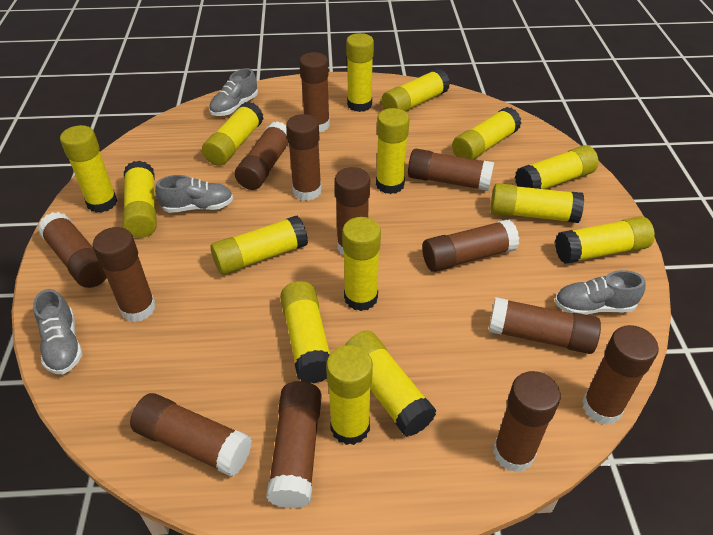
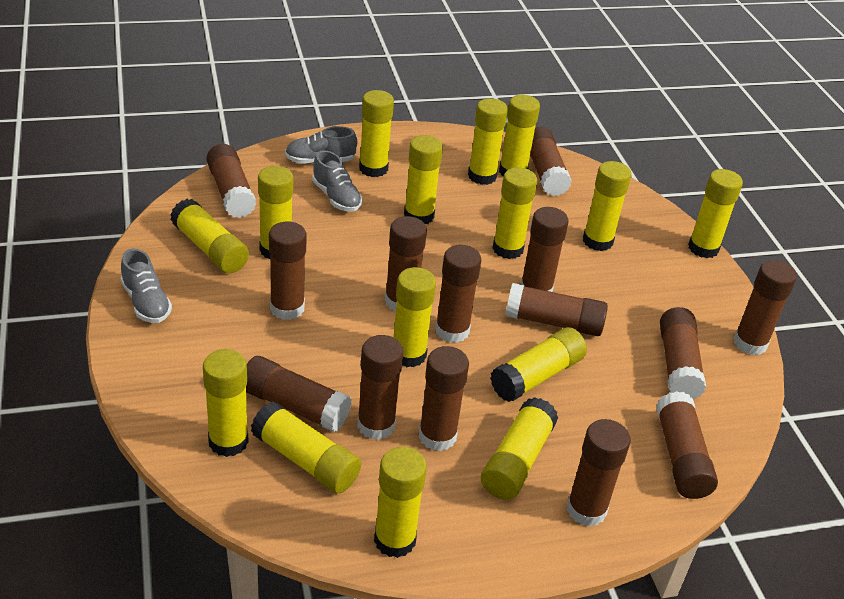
brown glue stick: [37,212,107,288] [93,227,156,322] [130,393,252,477] [235,121,289,190] [266,381,322,509] [286,114,322,201] [299,52,330,133] [334,167,370,255] [408,149,494,191] [422,219,519,272] [489,297,601,354] [493,371,561,472] [582,325,659,425] = 13 -> [206,144,256,218] [246,356,352,432] [269,222,306,320] [357,335,404,440] [385,216,427,312] [419,346,469,451] [435,245,481,343] [506,283,608,336] [521,207,569,292] [530,127,572,196] [567,419,631,527] [656,391,718,499] [660,307,706,399] [733,260,797,355] = 14
grey shoe: [33,289,82,374] [155,175,233,213] [209,68,258,116] [555,270,646,315] = 4 -> [121,248,172,323] [285,126,357,164] [312,150,362,212] = 3

